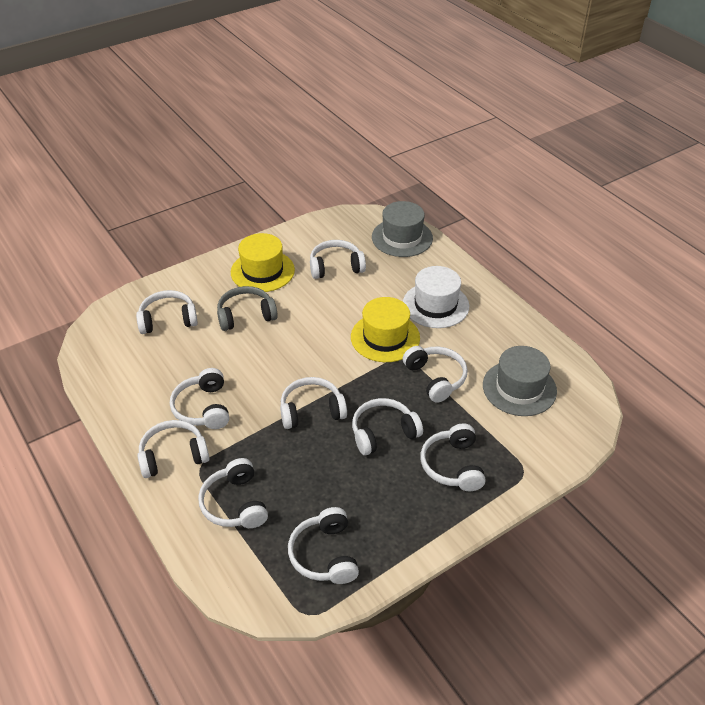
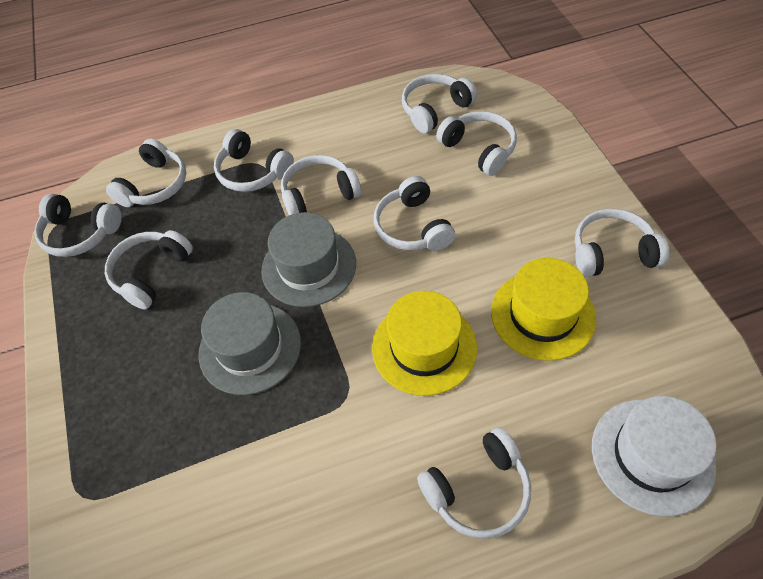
grey headphones: [217,286,278,331] = 1 -> none = 0

